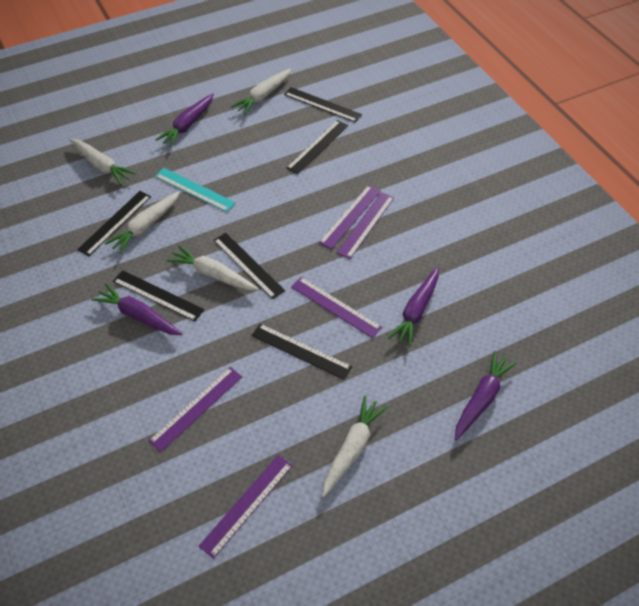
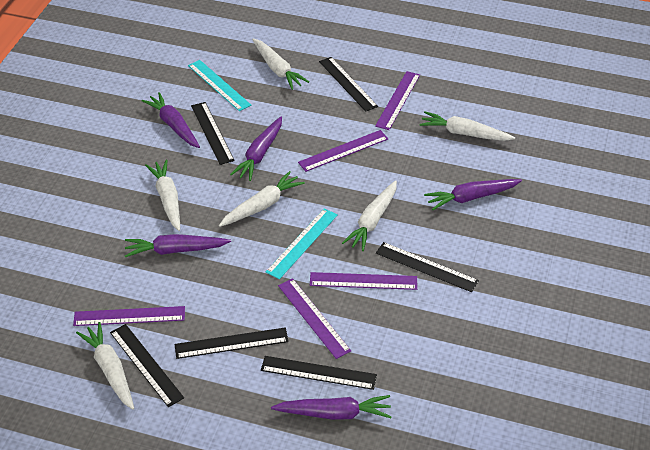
purple carrot: [91,284,183,335] [155,94,214,147] [388,267,439,347] [455,351,517,440] = 4 -> [125,234,231,257] [141,92,200,148] [230,117,282,181] [271,395,392,420] [424,179,522,210] = 5
turquoise ruler: [155,168,236,212] = 1 -> [188,60,251,111] [266,208,338,279] = 2
white carrot: [69,139,136,185] [105,191,180,254] [167,245,259,290] [231,68,292,115] [322,396,388,497] = 5 -> [76,322,134,410] [145,160,180,231] [219,171,305,227] [252,39,309,90] [342,180,397,251] [419,111,515,141] = 6

